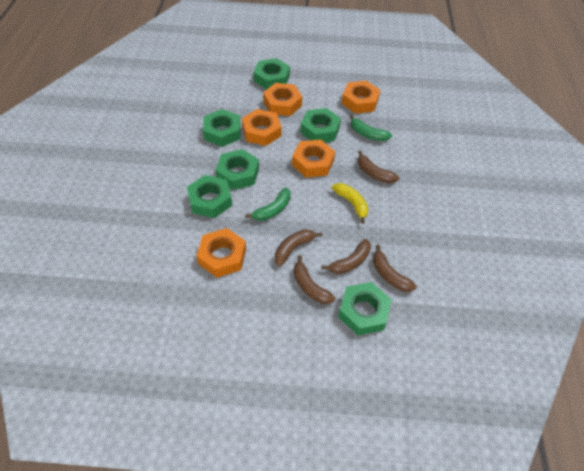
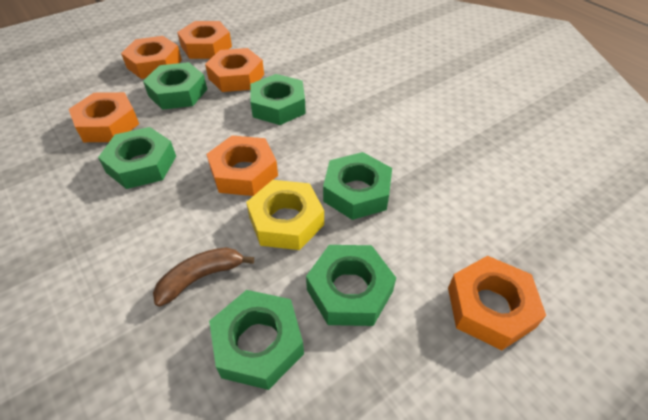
brown banana: [275,229,322,266] [294,255,335,304] [321,239,371,274] [358,151,399,184] [373,245,417,292] = 5 -> [153,247,254,307] = 1
green banana: [245,188,290,221] [350,115,392,141] = 2 -> none = 0
orange nut: [197,228,246,278] [242,109,281,146] [263,83,302,116] [292,139,335,178] [342,81,380,114] = 5 -> [69,92,139,142] [121,36,182,79] [177,21,232,59] [205,48,264,92] [206,135,278,196] [448,256,546,350] = 6
yellow banana: [332,183,368,224] = 1 -> none = 0
yellow nut: none = 0 -> [246,180,324,250] = 1

